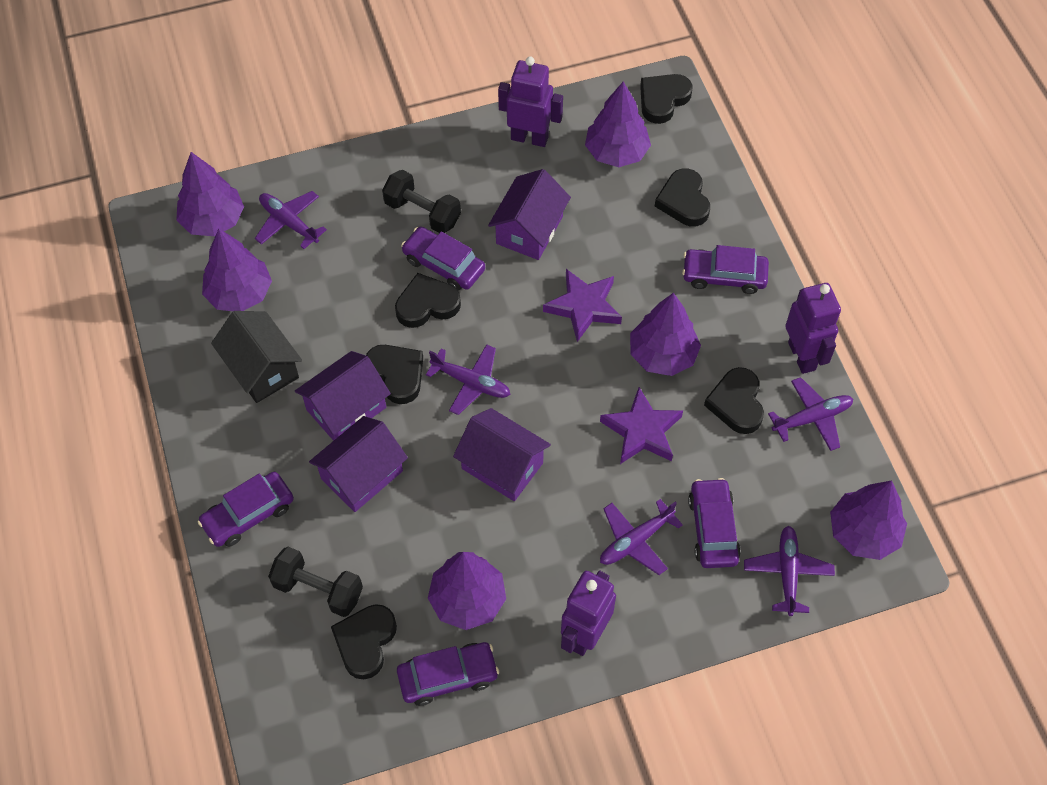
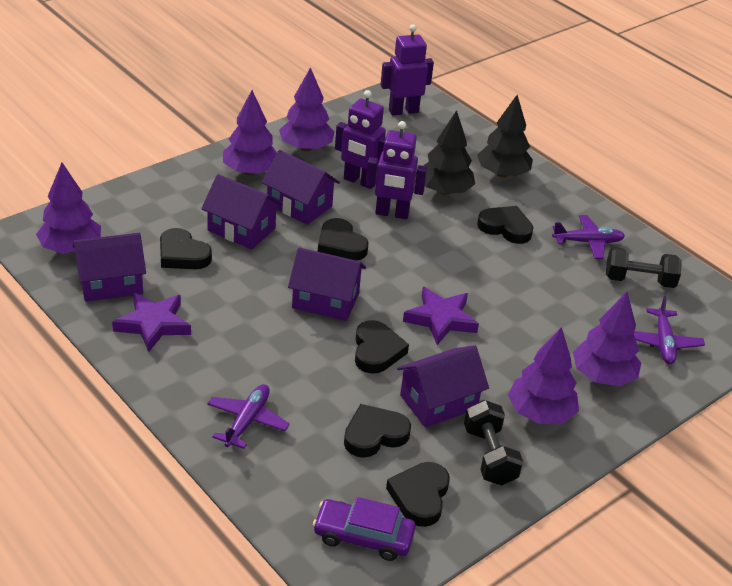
black house: [211,311,302,403] = 1 -> none = 0
black tree: none = 0 -> [423,110,475,195] [477,95,533,178] = 2
purple car: [198,472,294,547] [397,642,499,706] [401,227,485,290] [682,245,769,294] [688,478,741,568] = 5 -> [313,497,416,561] = 1
purple house: [295,351,391,441] [309,416,408,512] [453,408,551,501] [488,169,571,260] = 4 -> [73,233,146,302] [201,174,282,249] [261,150,340,225] [288,247,366,321] [397,345,489,428] = 5
purple plane: [255,191,327,249] [426,344,511,415] [600,499,683,575] [744,526,835,616] [768,377,853,451] = 5 -> [207,384,290,449] [552,215,625,259] [633,296,705,364] = 3
purple tree: [176,152,244,236] [202,229,272,311] [428,552,506,630] [585,81,651,167] [630,293,701,376] [830,480,907,560] = 6 -> [36,163,101,254] [223,90,277,175] [279,67,335,151] [508,327,579,424] [573,292,641,386] = 5

